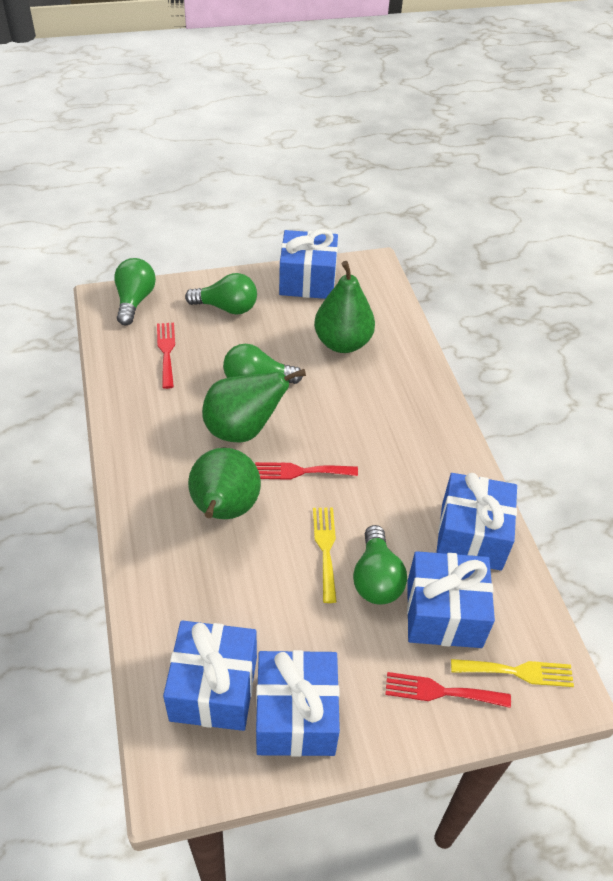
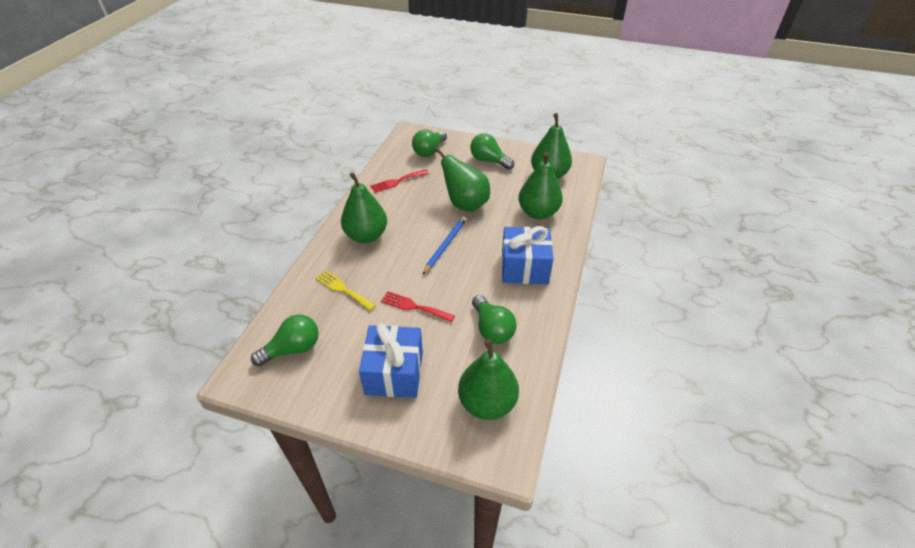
blue gift: [163,620,257,731] [256,650,340,757] [279,229,338,299] [407,551,495,648] [436,473,517,571] = 5 -> [359,324,423,398] [502,226,553,284] = 2
blue pencil: none = 0 -> [422,216,467,275] = 1
green pear: [188,448,261,519] [202,369,306,442] [314,261,375,353] = 3 -> [341,172,387,243] [434,147,490,212] [458,339,519,420] [519,152,563,219] [531,113,572,179] = 5
red fork: [157,323,175,389] [255,462,358,480] [385,672,511,708] = 3 -> [370,169,429,193] [381,291,455,322] = 2
yellow fork: [313,508,337,603] [451,659,574,687] = 2 -> [315,270,376,311] = 1

